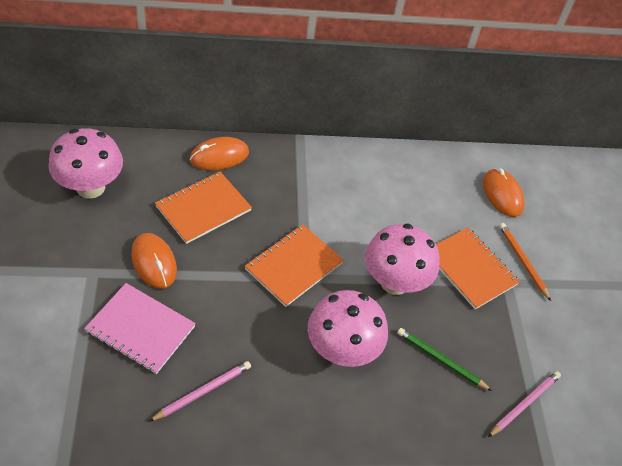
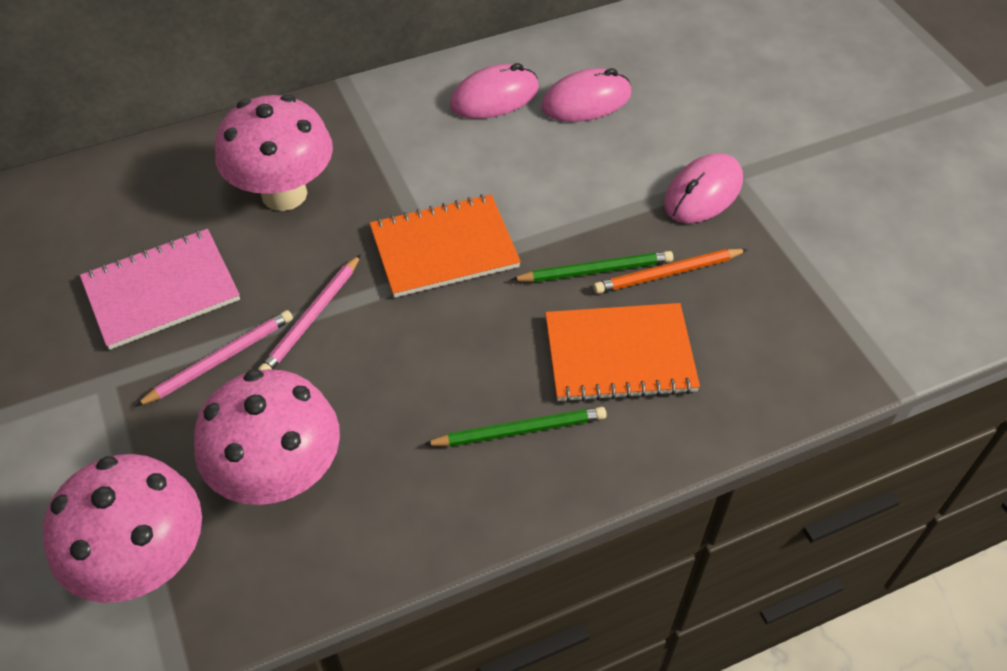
green pencil: [397,328,492,391] = 1 -> [424,407,607,447] [511,251,673,282] = 2
orange mouse: [131,233,177,289] [190,137,249,170] [483,168,525,217] = 3 -> none = 0
orange notebook: [155,171,252,244] [245,224,344,307] [436,227,520,309] = 3 -> [370,194,521,298] [545,303,700,403] = 2
pink mouse: none = 0 -> [450,63,539,119] [541,68,631,122] [664,153,743,223] = 3

